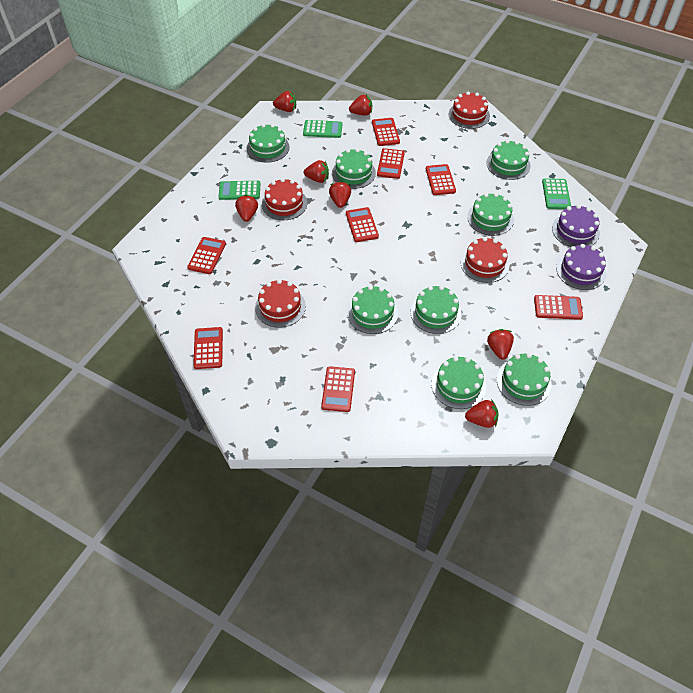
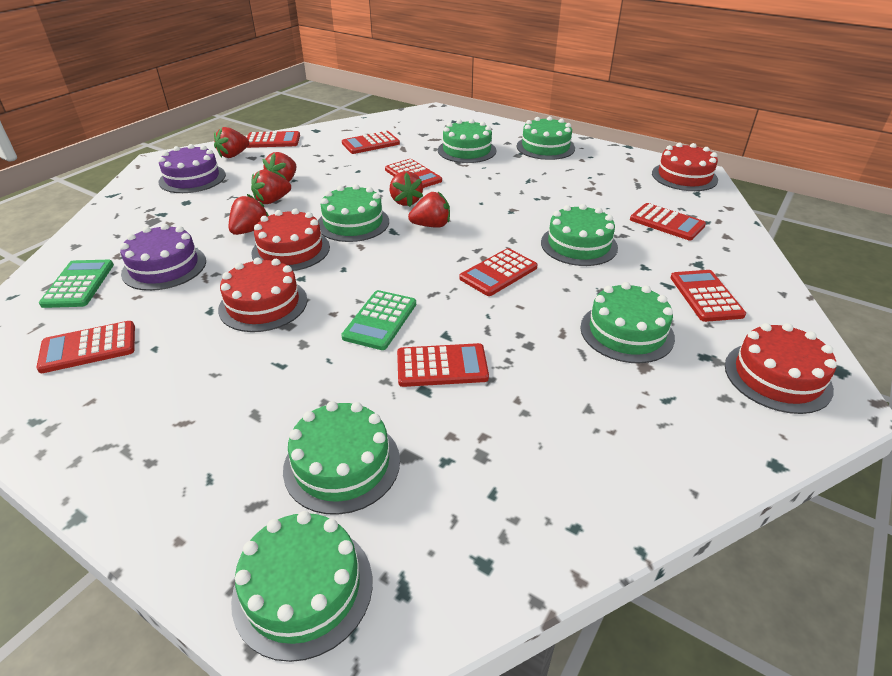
green cake: [247,124,289,163] [332,148,376,189] [347,285,398,334] [411,286,462,334] [431,356,486,409] [467,193,514,236] [486,140,531,180] [497,353,552,406] = 8 -> [231,511,373,662] [283,401,400,515] [318,184,389,242] [438,119,496,163] [517,116,575,160] [541,204,618,266] [580,282,675,363] = 7
green calculator: [218,181,260,200] [303,120,342,138] [542,178,571,209] = 3 -> [39,260,114,308] [341,290,416,350] = 2
red strawberry: [235,195,258,222] [273,91,296,112] [304,160,329,183] [329,181,351,208] [349,95,372,116] [465,399,499,428] [487,329,514,360] = 7 -> [214,127,249,158] [229,194,269,235] [251,170,291,204] [263,152,296,182] [390,171,423,207] [408,192,450,228] = 6

